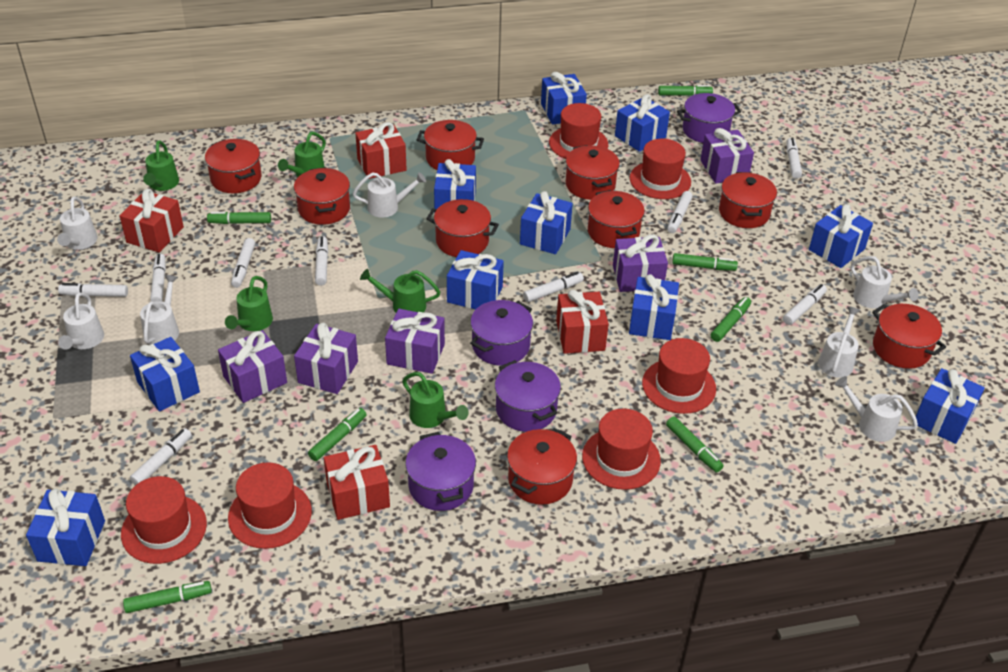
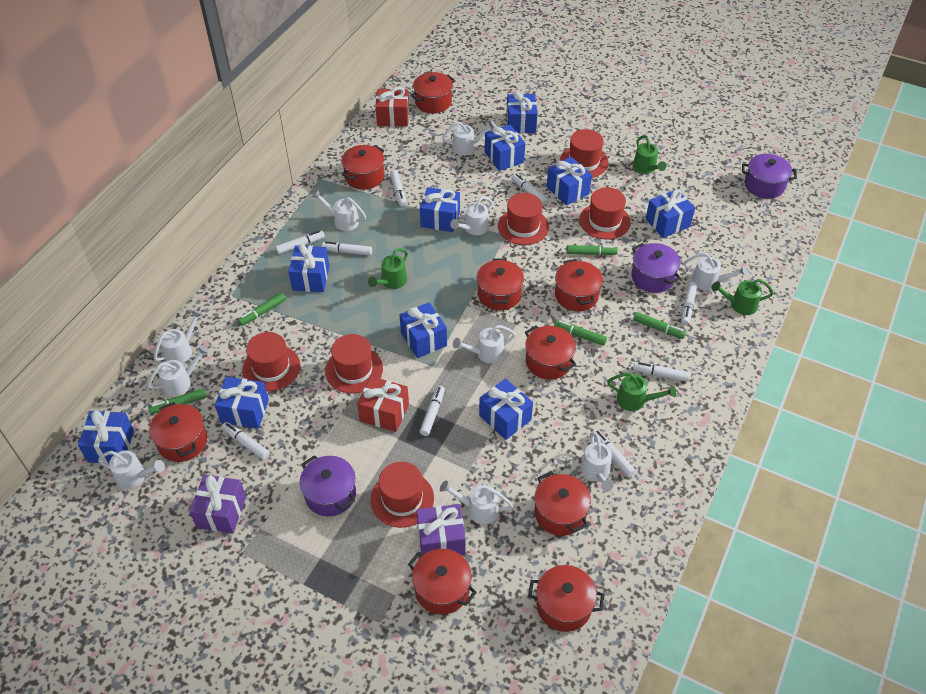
green marker: [123,581,212,613] [207,212,271,224] [308,408,367,461] [658,85,713,96] [666,417,724,473] [672,253,738,271] [711,297,751,342] = 7 -> [148,388,207,414] [238,292,286,326] [554,320,607,346] [566,245,618,255] [633,312,686,339] = 5
green watering can: [143,140,179,191] [225,276,273,331] [278,132,326,177] [360,269,440,313] [402,372,469,428] = 5 -> [368,248,408,289] [607,373,676,411] [633,135,666,174] [712,279,774,315] = 4
purple gift: [218,330,287,403] [294,323,358,394] [385,309,445,374] [613,234,668,292] [700,128,754,184] = 5 -> [189,474,246,534] [417,504,466,555] = 2
purple pot: [405,432,476,511] [470,300,533,366] [495,360,561,432] [677,93,741,143] = 4 -> [300,455,356,516] [631,243,681,293] [742,154,797,199] = 3
red gift: [120,189,184,253] [324,445,390,520] [355,122,407,179] [556,290,609,354] = 4 -> [357,376,409,432] [375,87,409,127] = 2
white watering can: [57,197,98,250] [58,292,104,350] [140,275,179,345] [353,172,426,218] [818,306,861,378] [835,376,918,442] [851,256,919,308] = 7 -> [98,450,165,489] [148,345,209,396] [154,310,203,363] [312,190,366,231] [440,480,513,525] [442,121,496,155] [450,196,493,235] [453,325,516,363] [580,432,613,492] [684,253,748,290] = 10

